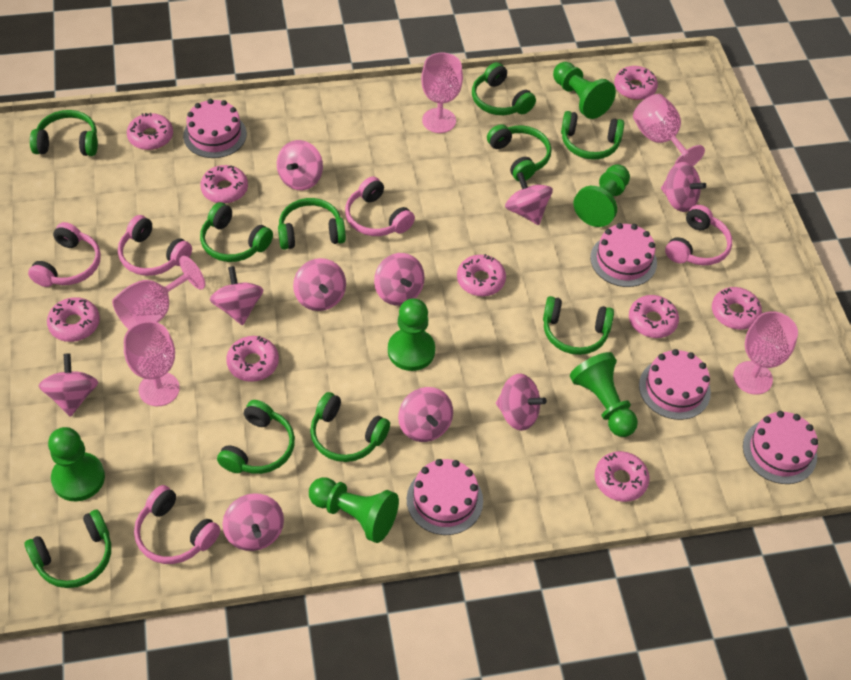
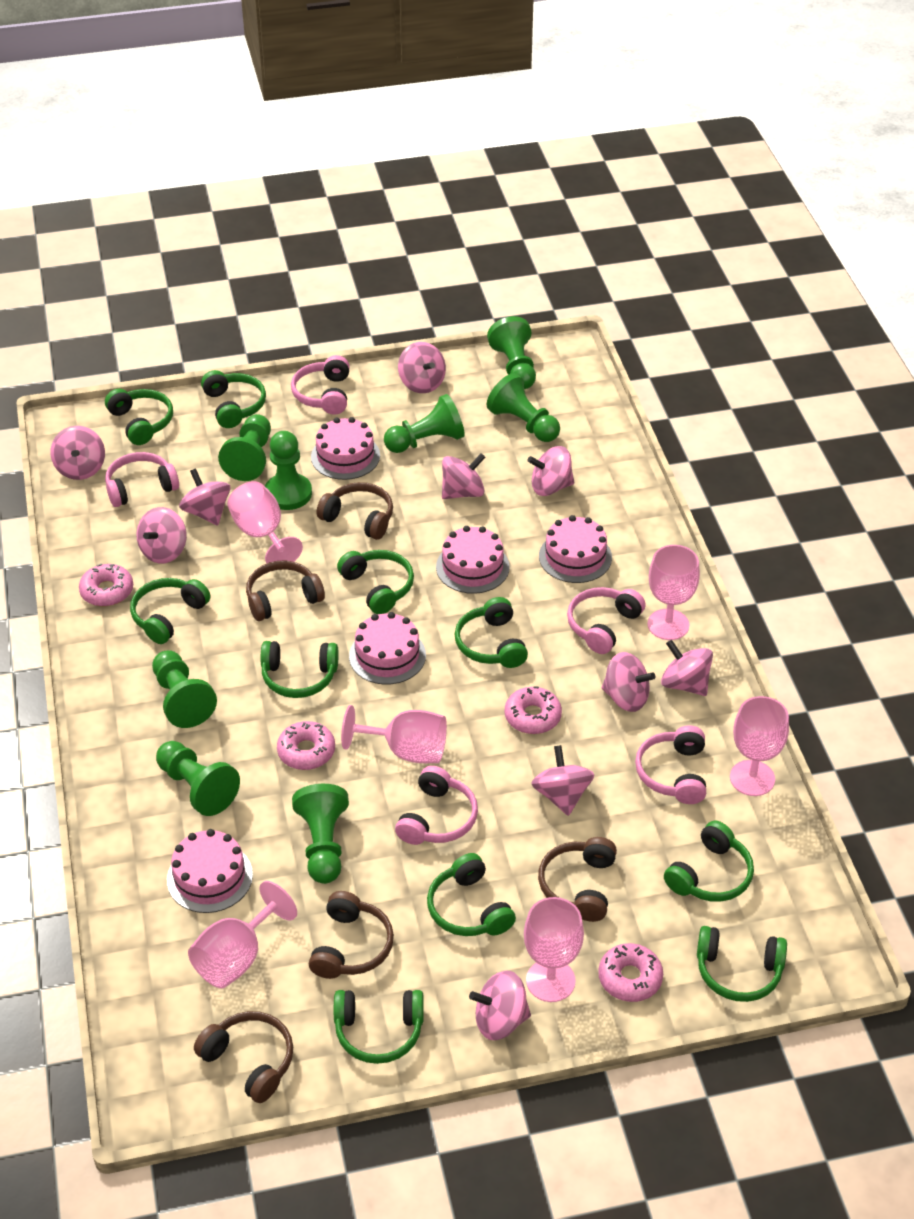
brown headphones: none = 0 -> [194,1011,293,1103] [246,561,325,621] [309,891,394,979] [317,482,393,540] [538,837,617,922] = 5
green pawn: [48,427,105,501] [309,477,399,543] [388,299,435,371] [553,62,616,119] [570,352,638,437] [574,164,630,227] = 6 -> [152,650,217,728] [156,741,240,816] [218,414,271,481] [265,431,312,510] [292,784,349,884] [384,394,465,453] [487,316,536,389] [487,373,560,442] = 8
pink donut: [47,297,100,342] [127,113,173,150] [200,165,248,204] [226,336,279,382] [457,254,506,296] [594,451,650,502] [614,66,658,100] [629,295,679,338] [712,287,762,330] = 9 -> [79,564,133,606] [277,721,335,770] [505,686,562,734] [598,943,663,1002] = 4
pink goblet: [112,256,205,329] [124,321,180,406] [421,53,463,133] [633,94,705,166] [733,311,798,395] = 5 -> [188,881,297,988] [227,481,303,564] [341,705,447,763] [524,897,584,1002] [647,545,700,640] [730,696,789,796] = 6

